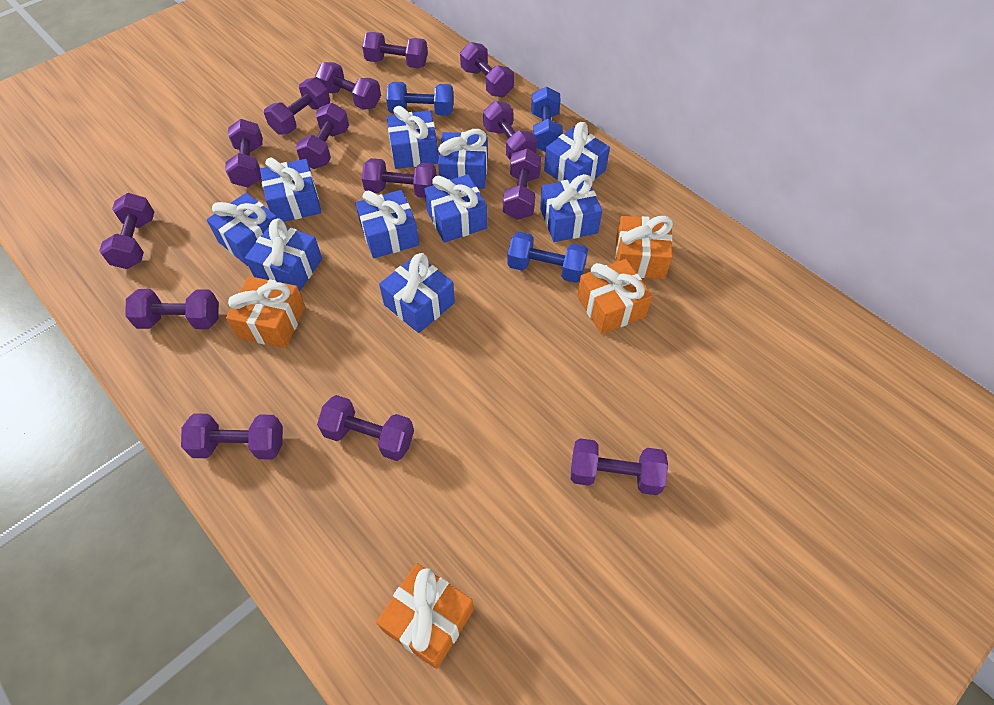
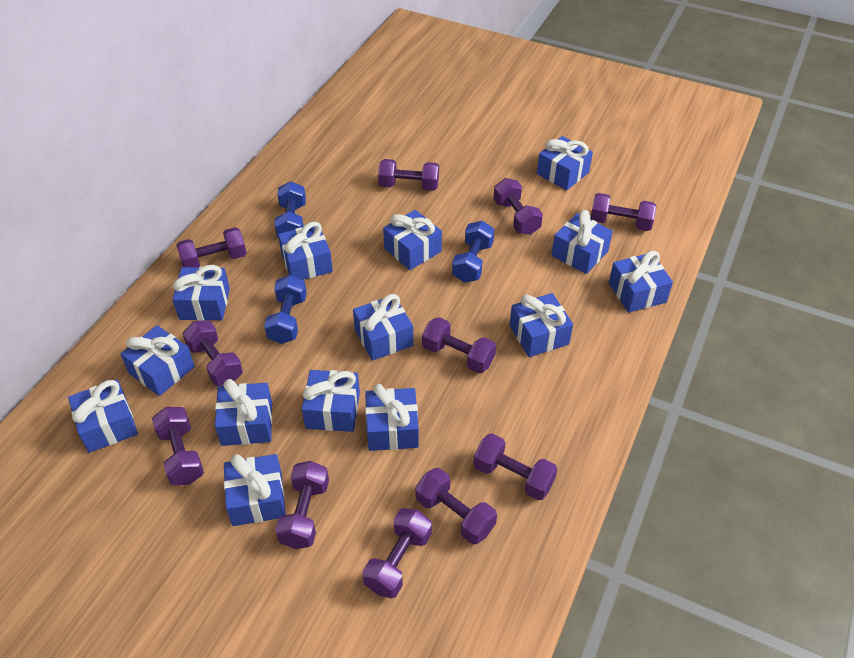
blue gift: [207,193,277,266] [245,218,322,292] [260,157,321,222] [355,190,419,258] [379,253,455,333] [387,106,439,169] [424,174,487,243] [438,129,488,189] [540,174,602,242] [544,122,610,182] = 10 -> [68,379,138,453] [121,325,195,396] [172,265,230,321] [215,379,272,446] [224,454,286,526] [278,222,333,280] [302,370,360,432] [353,294,413,361] [365,384,419,451] [383,210,442,270] [510,293,573,357] [537,136,593,190] [552,210,613,274] [609,251,673,313] = 14
orange gift: [226,276,305,348] [376,563,474,669] [577,259,652,334] [615,216,673,279] = 4 -> none = 0
purple dumbbell: [99,193,154,269] [125,289,219,329] [181,414,283,459] [225,119,263,188] [264,77,330,135] [296,103,349,169] [315,62,381,110] [317,395,414,461] [362,32,428,68] [362,158,437,198] [460,42,514,97] [483,101,537,160] [503,148,542,220] [570,438,668,495] = 14 -> [152,407,204,485] [176,227,247,267] [183,320,243,386] [275,461,329,549] [363,508,432,599] [378,159,439,191] [415,468,497,544] [422,317,496,373] [473,433,557,500] [493,178,543,235] [590,193,656,231] = 11

